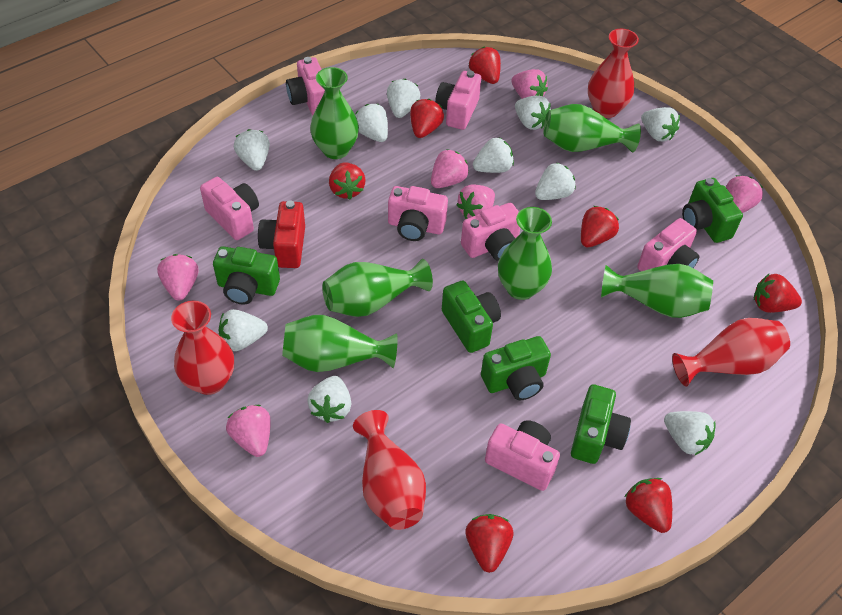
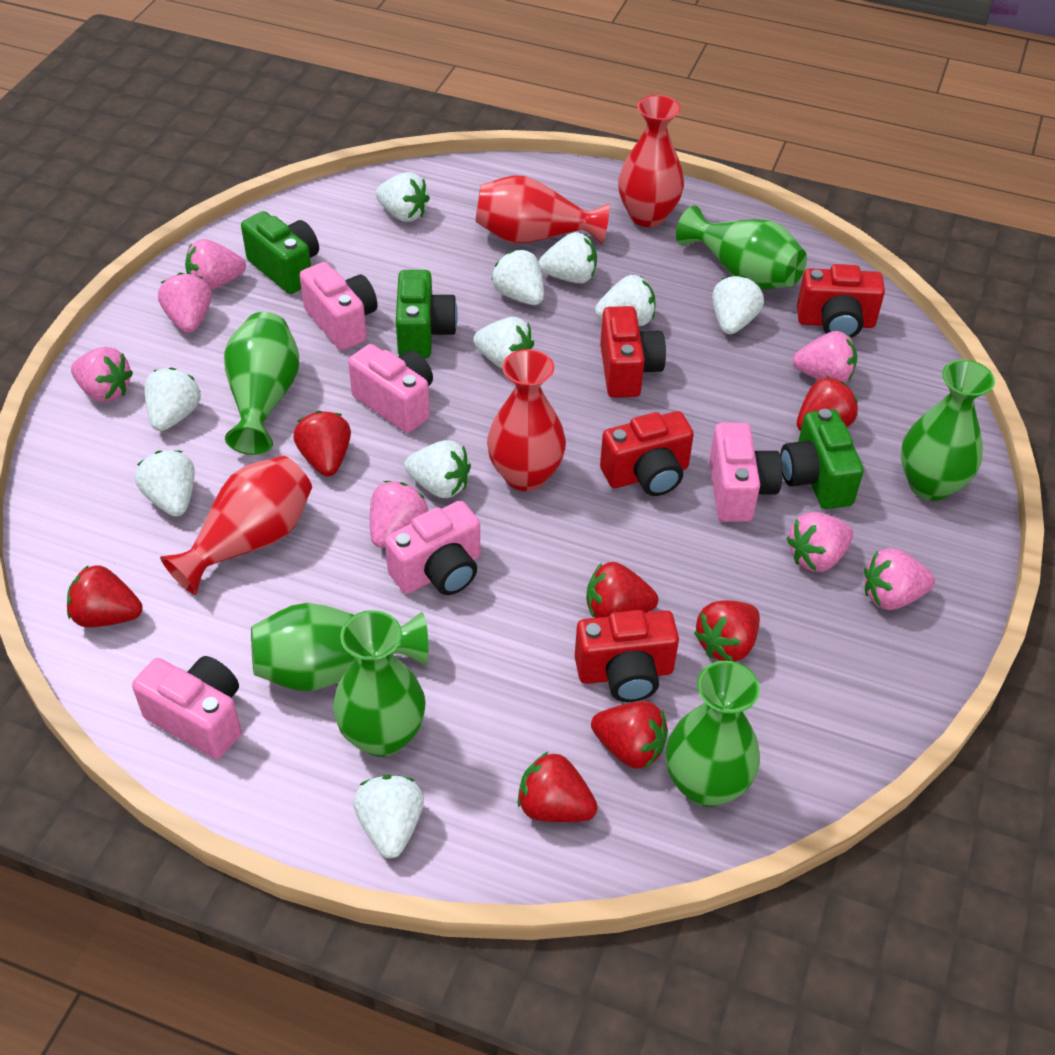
green camera: [213,246,280,305] [442,281,501,353] [481,336,551,400] [571,384,631,464] [682,178,743,243] = 5 -> [241,211,319,294] [396,270,458,358] [780,409,864,509] = 3
pink camera: [200,177,259,240] [286,57,325,115] [388,186,448,241] [435,71,481,130] [461,203,520,261] [485,420,560,491] [637,218,699,271] = 7 -> [132,656,241,759] [300,262,377,351] [348,344,433,433] [385,501,481,595] [709,423,782,522] = 5
pink strawberry: [157,254,198,301] [226,405,271,457] [431,149,469,188] [457,184,495,219] [511,69,548,99] [726,175,763,213] = 6 -> [71,347,133,402] [158,273,211,333] [185,239,246,290] [370,481,428,548] [786,512,853,572] [793,331,857,382] [864,548,935,610] = 7
red camera: [258,200,305,268] = 1 -> [575,610,679,702] [600,306,666,398] [600,411,694,496] [797,264,885,338] = 4

